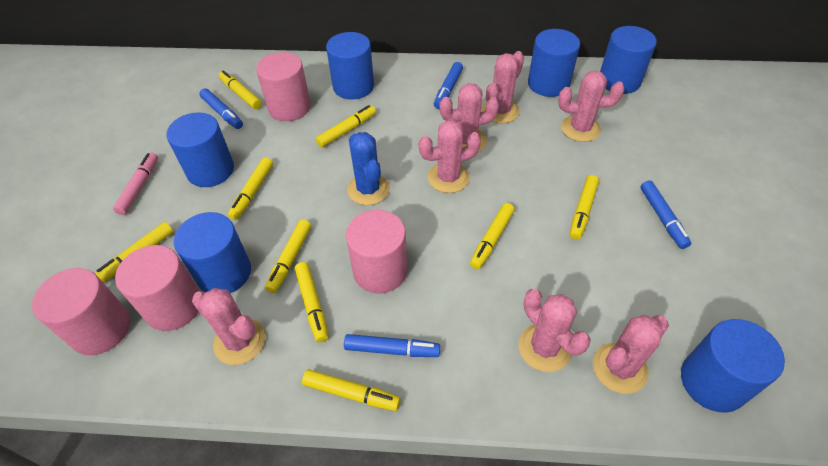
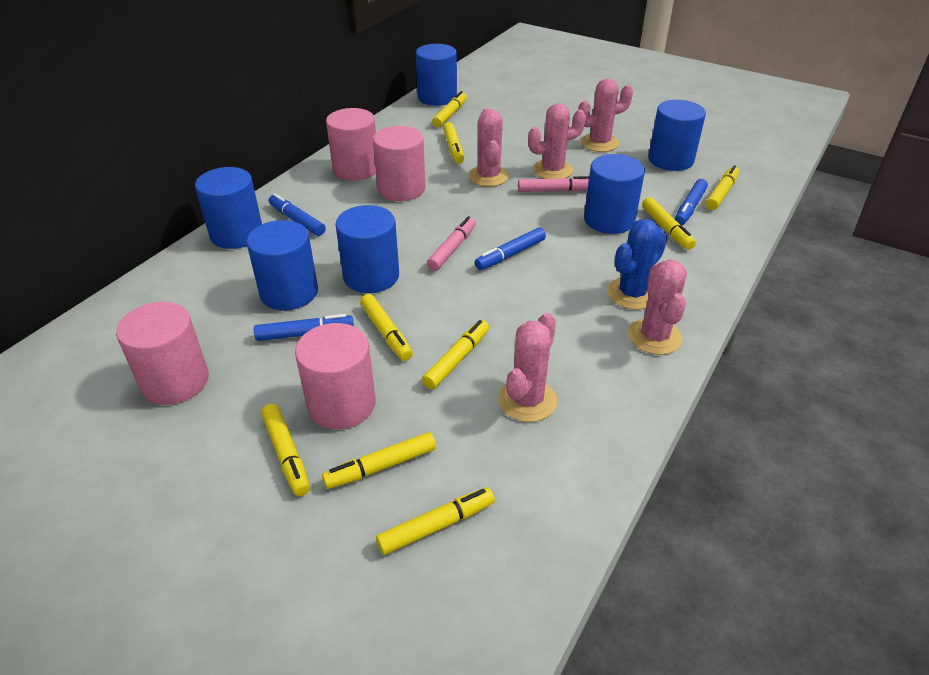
pink cactus: [192,288,265,365] [419,120,481,193] [439,83,499,153] [482,51,524,123] [519,289,591,372] [558,70,625,142] [593,315,669,394] = 7 -> [469,108,509,187] [498,313,557,422] [528,103,586,179] [578,79,633,152] [628,259,687,355] = 5
pink marker: [113,152,158,215] = 1 -> [427,216,476,271] [518,176,589,192] = 2

